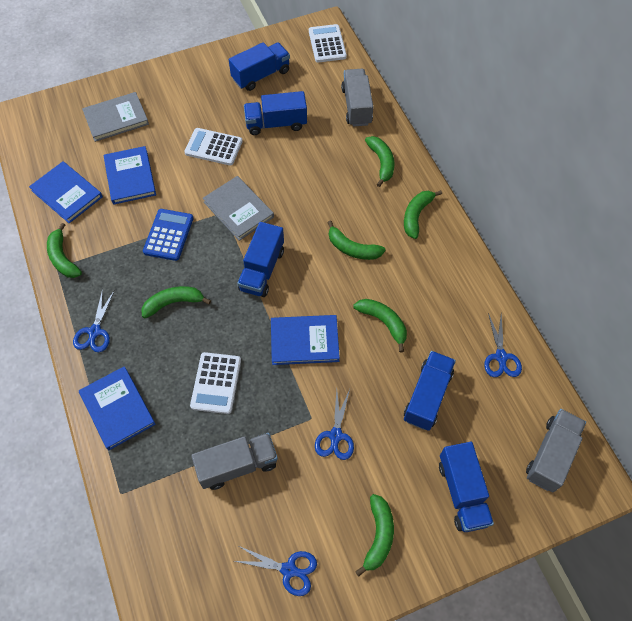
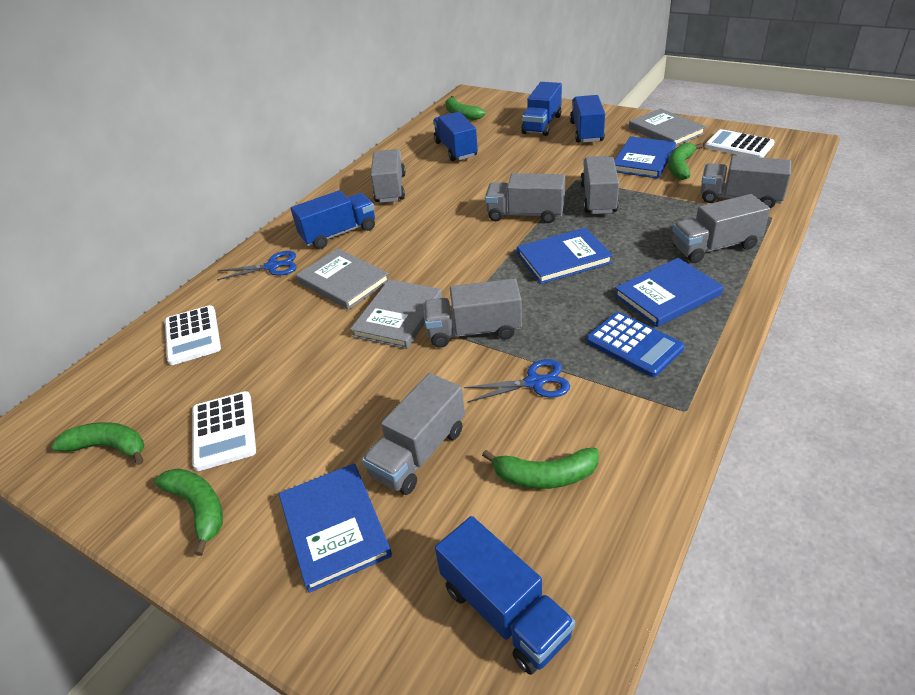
blue scissors: [73,288,114,352] [235,546,317,596] [315,389,354,460] [484,313,522,377] = 4 -> [217,251,297,280] [464,359,570,402] = 2
green banana: [47,223,82,278] [141,286,211,318] [327,221,386,260] [353,299,407,352] [355,494,394,576] [365,136,394,187] [404,190,442,239] = 7 -> [51,422,144,465] [154,468,223,556] [445,96,485,120] [482,448,599,489] [668,143,703,180] = 5
grey book: [82,92,149,142] [203,176,274,241] = 2 -> [296,248,390,310] [350,280,442,349] [629,108,706,146] = 3
grey truck: [191,433,278,490] [341,69,373,127] [526,409,586,493] = 3 -> [362,373,465,495] [371,149,406,203] [423,278,522,348] [485,173,565,223] [580,156,619,214] [672,194,770,263] [701,155,791,208] = 7

